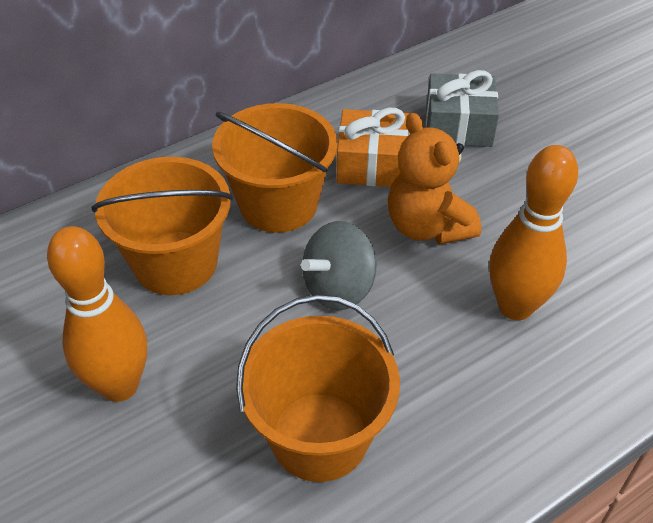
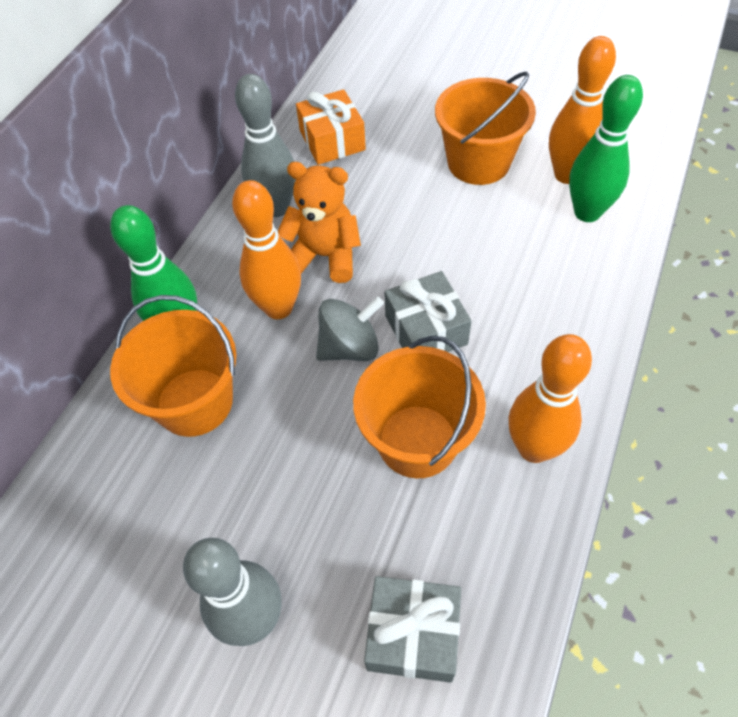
green bowling pin: none = 0 -> [110,205,197,321] [569,75,643,222] = 2
grey bowling pin: none = 0 -> [183,538,282,646] [235,74,296,217] = 2
grey gift: [426,70,499,147] = 1 -> [364,576,461,683] [384,271,471,352] = 2
orange bowling pin: [47,226,147,402] [489,145,578,320] = 2 -> [232,180,301,319] [508,334,592,463] [549,36,616,184] = 3

